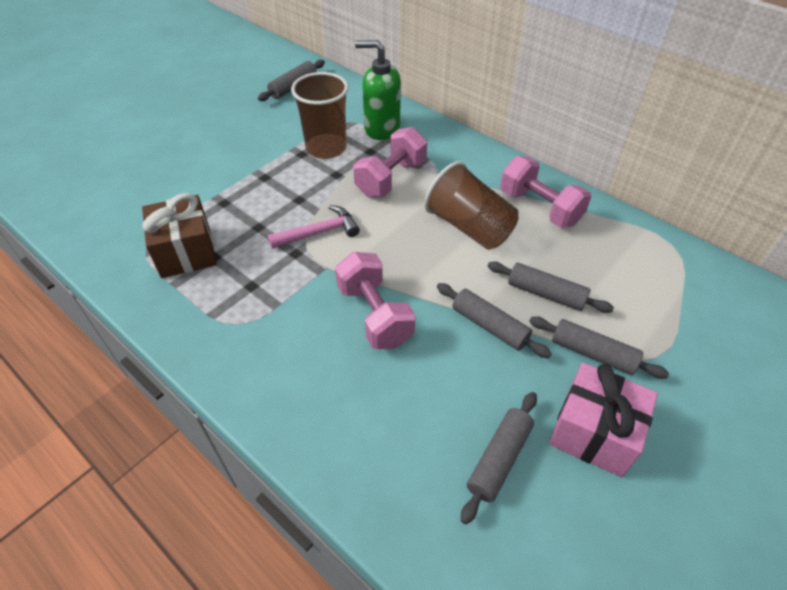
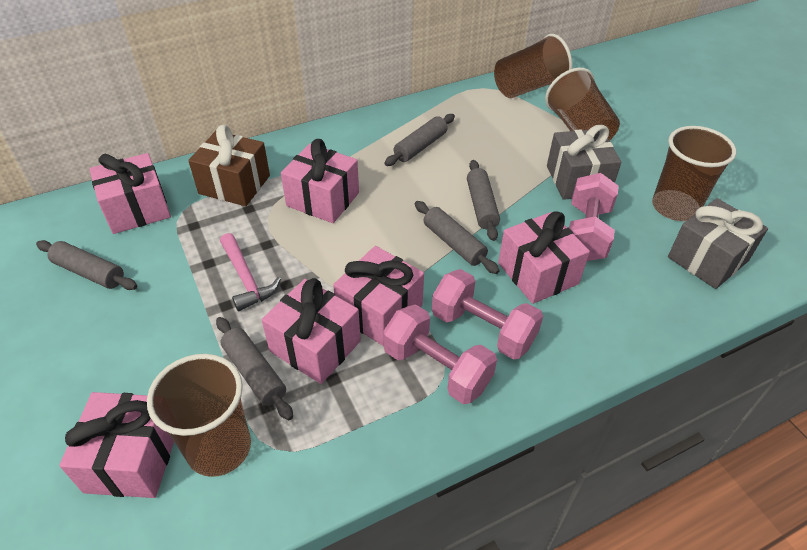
brown cup: [291,72,348,159] [424,161,519,250] = 2 -> [147,354,251,477] [494,34,572,98] [545,68,620,141] [652,126,736,221] = 4
green soap dispenser: [355,40,401,140] = 1 -> none = 0
grey gift: none = 0 -> [547,125,621,200] [668,198,768,289] = 2
pink gift: [549,363,658,477] = 1 -> [59,392,174,498] [90,153,171,234] [262,278,361,384] [281,139,359,223] [333,246,424,346] [498,211,590,304] = 6

